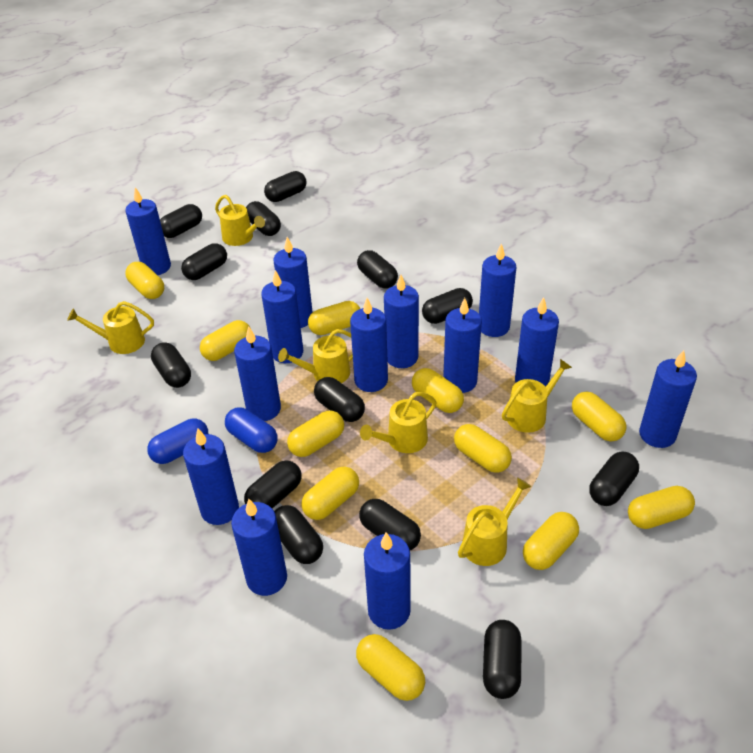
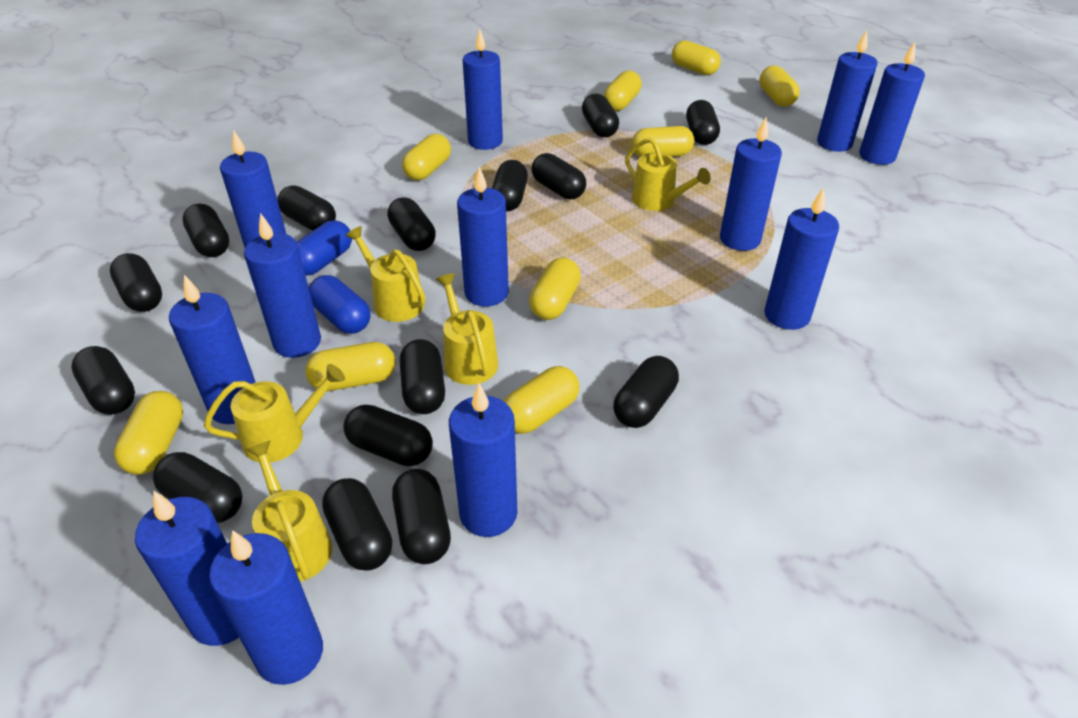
black capsule: [151,342,191,388] [160,204,202,238] [181,243,227,280] [244,460,301,509] [246,201,281,236] [264,171,307,202] [274,505,323,564] [314,377,365,422] [357,250,398,289] [359,499,421,550] [422,288,473,324] [483,620,522,699] [589,451,639,506] = 13 -> [71,346,135,415] [110,253,162,312] [153,452,242,523] [182,203,229,257] [277,185,336,231] [322,478,392,571] [343,405,433,466] [387,197,436,251] [392,469,451,564] [400,339,445,414] [492,160,528,211] [531,153,586,199] [582,94,619,137] [613,356,679,428] [686,100,720,145] = 15
blue candle: [125,187,171,275] [183,428,239,525] [231,499,287,596] [234,326,281,421] [261,270,303,363] [273,237,313,328] [350,298,388,392] [364,532,411,630] [384,275,419,368] [443,298,482,393] [479,243,516,337] [515,297,559,387] [639,350,697,448] = 13 -> [135,491,239,646] [169,275,256,424] [209,530,323,685] [220,130,286,247] [244,213,321,358] [449,383,518,537] [457,166,509,306] [463,29,503,150] [720,118,782,251] [764,187,839,330] [817,30,878,152] [859,42,925,165] = 12
yellow capsule: [125,262,164,299] [200,320,251,361] [287,411,344,457] [301,466,359,520] [308,301,361,335] [356,634,425,701] [412,368,464,413] [454,424,512,473] [523,512,579,570] [572,391,626,442] [628,486,695,529] = 11 -> [114,391,183,475] [305,342,396,391] [402,134,451,180] [504,366,579,434] [529,257,581,320] [603,70,642,111] [632,126,694,157] [672,40,721,75] [759,66,800,107] = 9
yellow watering can: [67,301,154,354] [215,195,265,246] [278,329,353,383] [360,392,437,453] [458,477,532,566] [502,359,572,433] = 6 -> [204,364,345,463] [246,440,332,582] [346,226,425,322] [436,273,498,385] [625,138,711,211] = 5

